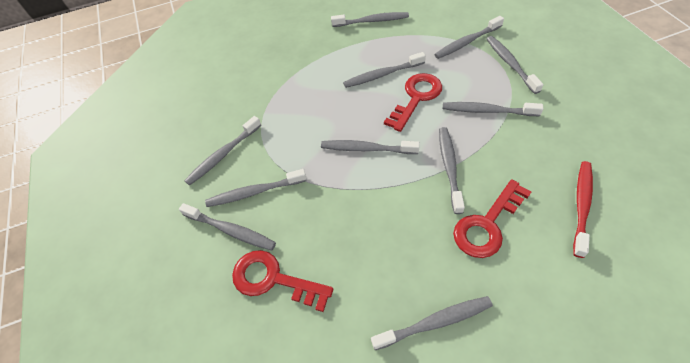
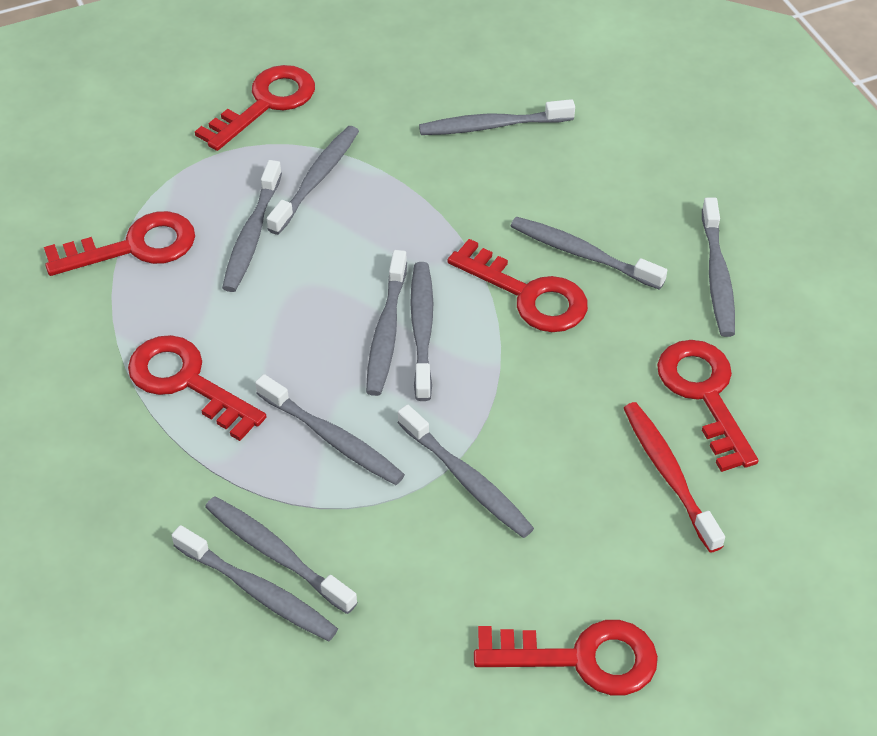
red key: [232,250,333,312] [384,73,442,132] [453,179,531,258] = 3 -> [44,211,195,276] [128,335,266,441] [195,65,315,151] [447,239,588,332] [474,620,658,696] [657,340,759,472] = 6

